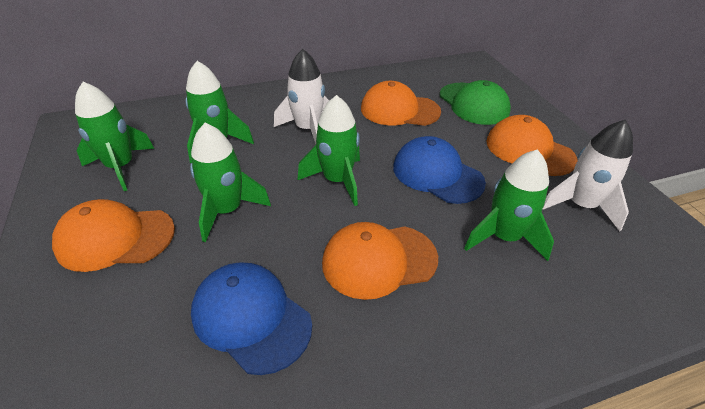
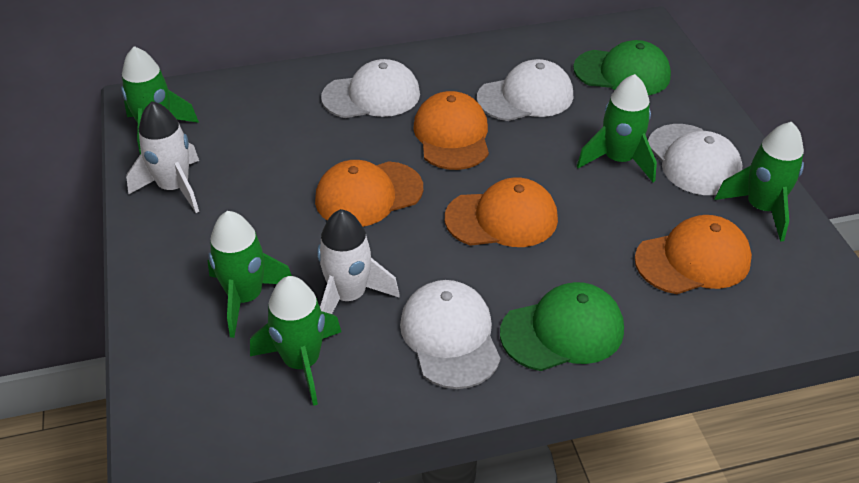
blue cap: [191,263,312,375] [393,136,486,204] = 2 -> none = 0
green cap: [440,80,511,125] = 1 -> [500,282,624,371] [573,40,671,95] = 2
white cap: none = 0 -> [321,59,420,118] [400,280,501,389] [477,59,573,121] [648,124,742,195] = 4

